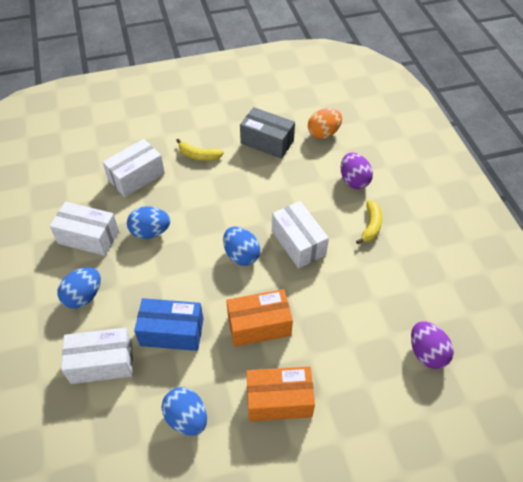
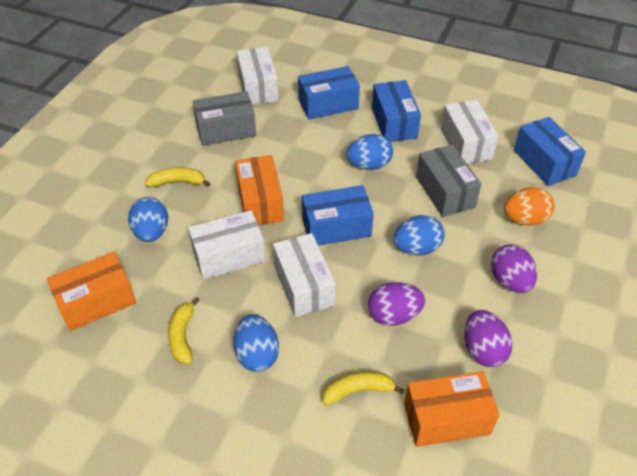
blue box: [134,298,203,351] = 1 -> [298,66,360,120] [302,185,374,246] [372,80,421,142] [514,117,586,186] = 4
grey box: [240,107,295,159] = 1 -> [193,91,256,146] [416,145,481,217] = 2
orange box: [226,289,293,347] [246,366,315,421] = 2 -> [47,252,136,331] [235,155,284,225] [404,371,500,447] = 3
purple egg: [341,153,373,189] [411,322,454,369] = 2 -> [368,282,425,326] [464,310,513,367] [491,244,537,293] = 3
yellow banana: [176,139,224,161] [356,200,382,244] = 2 -> [145,167,211,187] [168,297,200,364] [323,371,404,405] = 3

